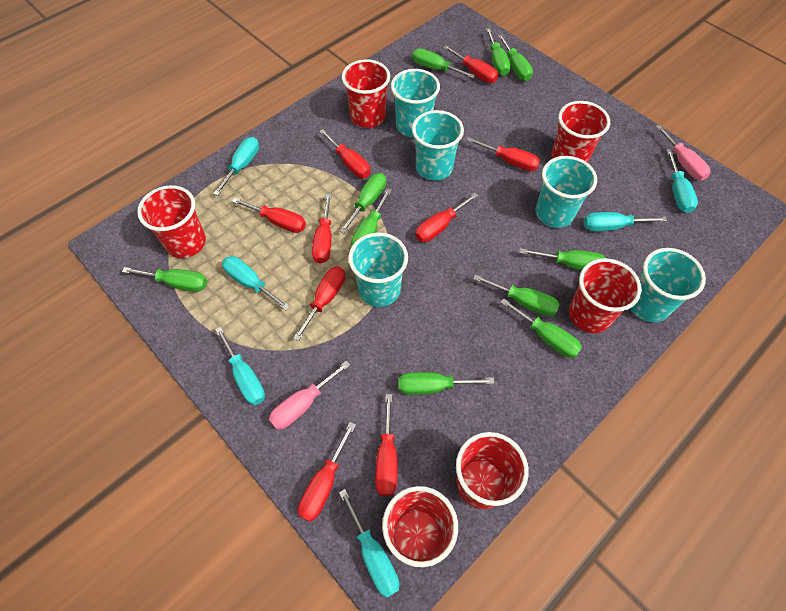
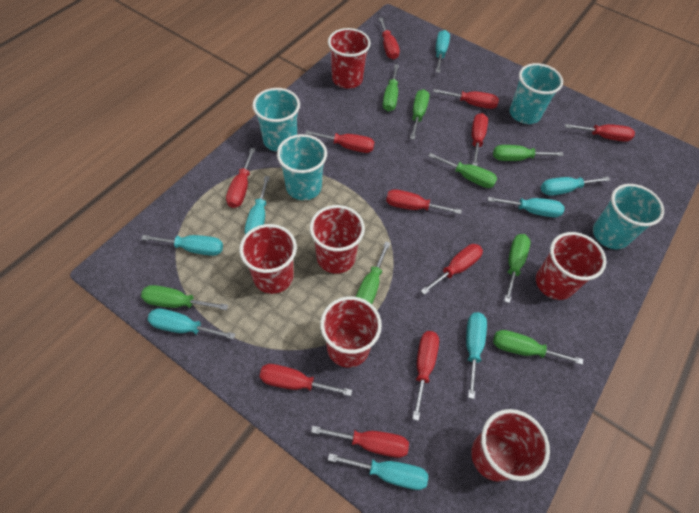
green screwdriver: [122,267,207,292] [339,173,386,234] [351,188,392,246] [398,372,494,395] [412,48,476,79] [473,274,560,316] [486,28,511,76] [498,34,533,81] [500,298,582,358] [520,248,606,270] = 10 -> [141,285,228,310] [356,241,391,304] [383,64,399,112] [410,89,429,140] [428,153,498,188] [493,145,564,161] [493,330,583,365] [504,234,530,303] = 8
pink screwdriver: [269,360,351,430] [655,124,711,180] = 2 -> none = 0
red screwdriver: [232,198,306,233] [293,266,345,341] [298,422,356,522] [312,194,332,264] [319,129,371,178] [375,394,398,496] [415,192,478,242] [443,45,498,83] [467,137,540,171] = 9 -> [226,148,255,208] [260,364,352,396] [305,130,374,153] [311,426,409,458] [379,18,400,60] [386,189,462,214] [412,331,439,421] [421,244,483,295] [433,89,499,109] [472,113,488,166] [565,124,635,142] = 11
turquoise cup: [348,233,408,307] [391,69,440,137] [412,110,464,181] [536,156,597,228] [630,248,706,322] = 5 -> [252,88,300,152] [277,134,327,200] [510,63,563,124] [593,184,664,249] = 4
turquoise screwdriver: [213,137,259,196] [215,327,265,405] [222,256,290,310] [339,489,399,598] [584,212,667,231] [666,149,698,213] = 6 -> [141,235,223,256] [148,308,235,340] [245,176,270,234] [328,453,428,490] [436,30,450,73] [466,312,487,399] [488,197,565,217] [541,177,610,196] = 8

